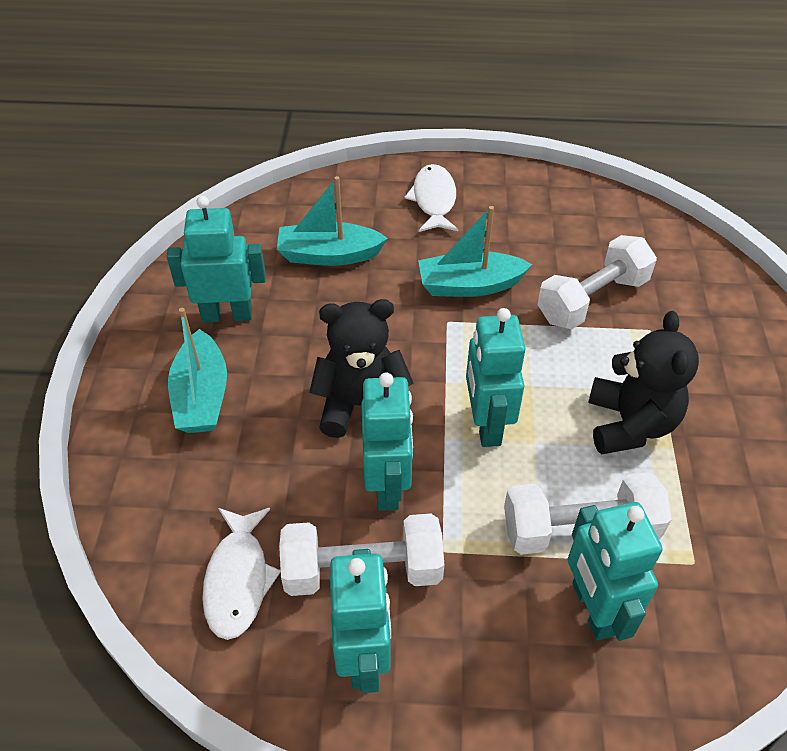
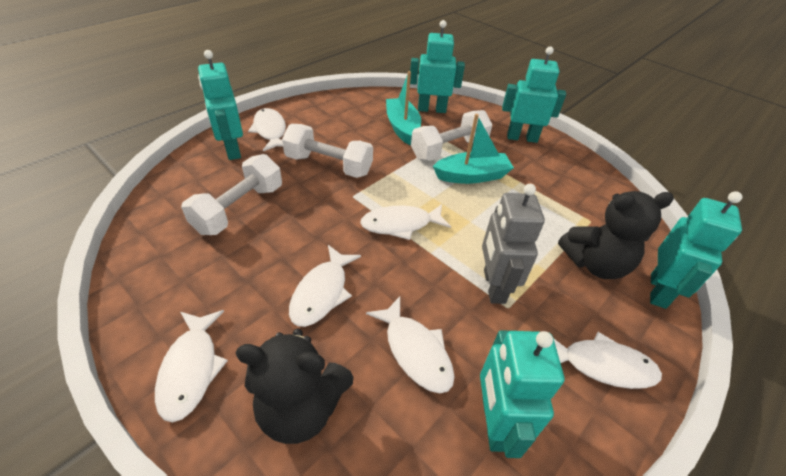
grey robot: none = 0 -> [482,184,545,304] = 1
turquoise boat: [168,308,227,433] [277,176,388,266] [418,206,532,297] = 3 -> [386,71,421,145] [433,114,514,184] = 2
white fish: [202,508,281,640] [404,164,458,232] = 2 -> [155,310,228,423] [248,108,286,151] [289,245,361,327] [360,204,451,240] [366,297,455,393] [554,332,662,389] = 6

